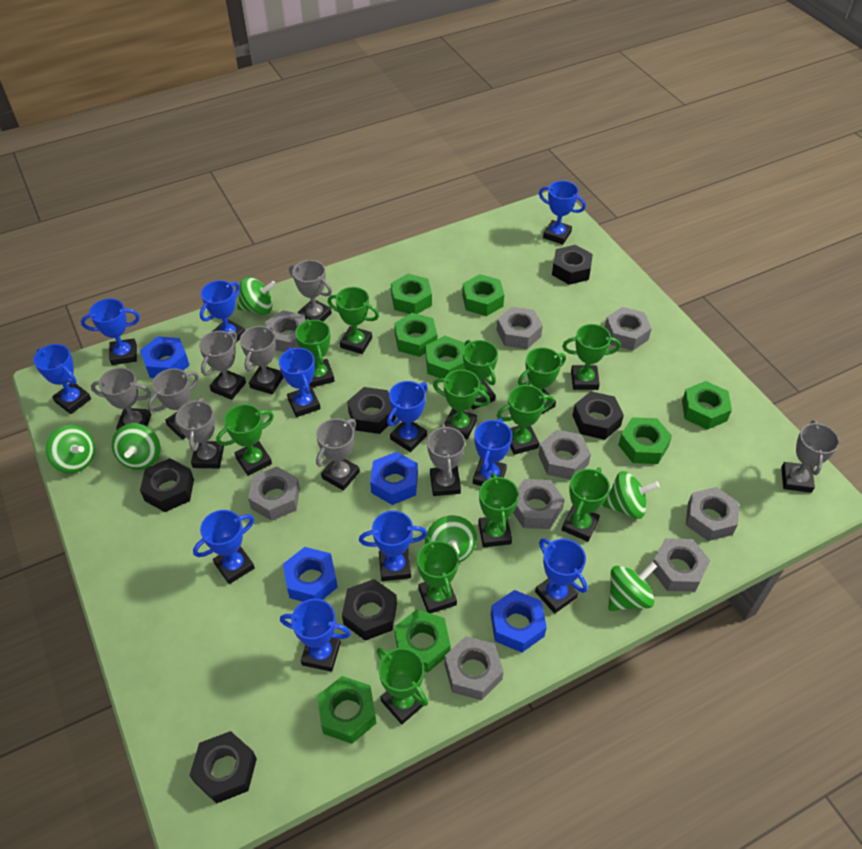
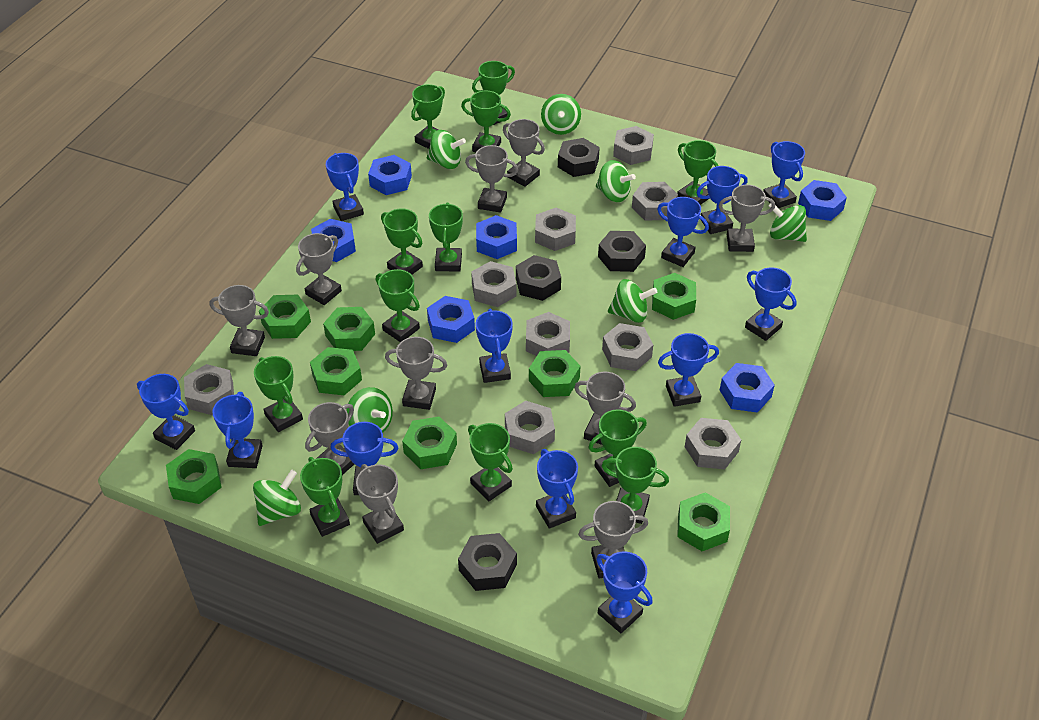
black nut: [140,458,194,512] [189,731,257,804] [342,579,397,641] [347,387,396,434] [552,245,593,285] [572,391,624,440] = 6 -> [458,533,517,591] [516,255,561,301] [558,138,600,177] [598,231,646,272] = 4
blue nut: [140,336,189,378] [283,547,338,602] [370,452,418,505] [491,590,547,652] = 4 -> [311,219,356,262] [368,155,412,195] [427,296,475,343] [476,215,517,259] [720,363,775,413] [798,180,847,221] = 6
blue trophy: [33,344,91,414] [81,298,140,365] [193,510,255,584] [200,280,245,343] [279,347,321,417] [280,599,351,672] [359,511,427,581] [387,381,428,452] [473,418,512,486] [535,538,588,614] [539,181,586,245] = 11 -> [137,374,195,450] [212,392,263,468] [326,153,364,221] [330,422,398,495] [475,309,513,383] [536,449,578,529] [596,552,652,633] [657,197,709,267] [658,333,719,407] [696,166,747,234] [745,267,796,341] [763,141,805,208] = 12
green spinning top: [46,425,95,473] [112,423,160,470] [237,277,276,315] [426,515,477,563] [603,471,660,519] [608,562,657,611] = 6 -> [253,470,301,526] [346,387,393,433] [427,130,466,169] [541,94,581,135] [596,160,636,202] [608,279,657,323] [769,203,807,242] = 7
grey trophy: [91,367,151,430] [148,369,199,440] [176,398,224,468] [199,330,246,400] [240,325,284,395] [289,260,332,321] [316,418,360,491] [427,424,465,496] [781,420,840,493] = 9 -> [209,285,269,356] [296,233,342,305] [305,402,354,475] [356,464,404,544] [385,337,447,410] [465,145,518,213] [503,119,545,187] [574,372,636,445] [578,501,648,579] [718,185,775,252] = 10

